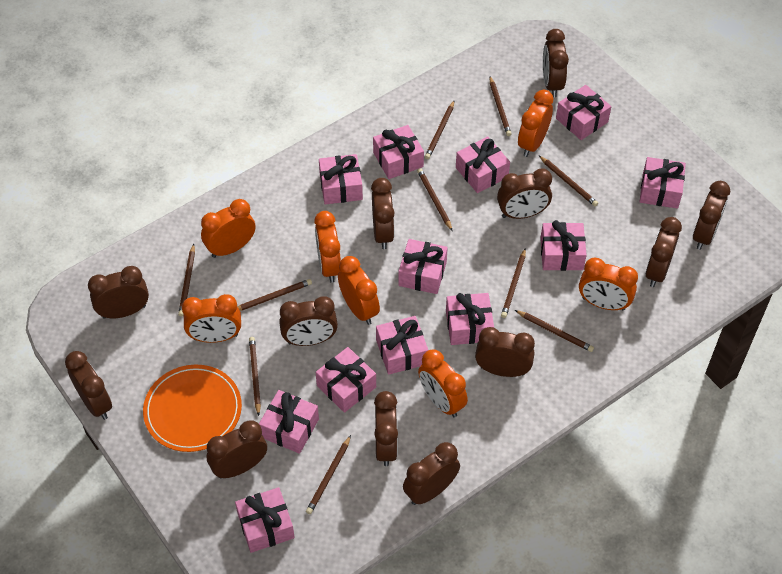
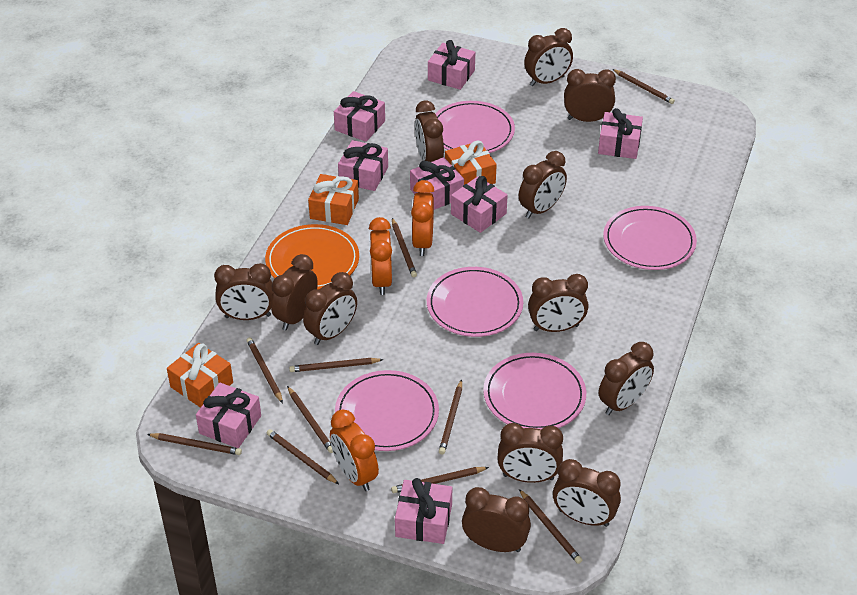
orange clock: [182,294,241,343] [201,199,255,258] [314,211,341,283] [338,256,380,325] [418,349,468,417] [518,90,554,157] [579,258,638,310] = 7 -> [330,410,379,491] [369,217,392,295] [411,180,434,256] = 3
orange gift: none = 0 -> [167,343,233,408] [308,174,359,225] [445,140,497,185] = 3
pink gift: [235,487,295,553] [259,390,319,454] [316,347,376,413] [319,154,363,204] [373,125,424,179] [376,316,428,375] [398,239,448,294] [446,293,494,345] [456,136,510,193] [540,220,587,271] [556,85,611,140] [640,157,686,209] = 12 -> [196,383,261,448] [334,91,385,142] [338,140,388,191] [395,478,452,544] [410,157,464,210] [428,40,475,90] [451,176,508,233] [598,108,643,159] = 8
pink plate: none = 0 -> [335,370,439,451] [427,267,523,337] [435,101,515,153] [483,353,586,430] [603,206,697,270] = 5

